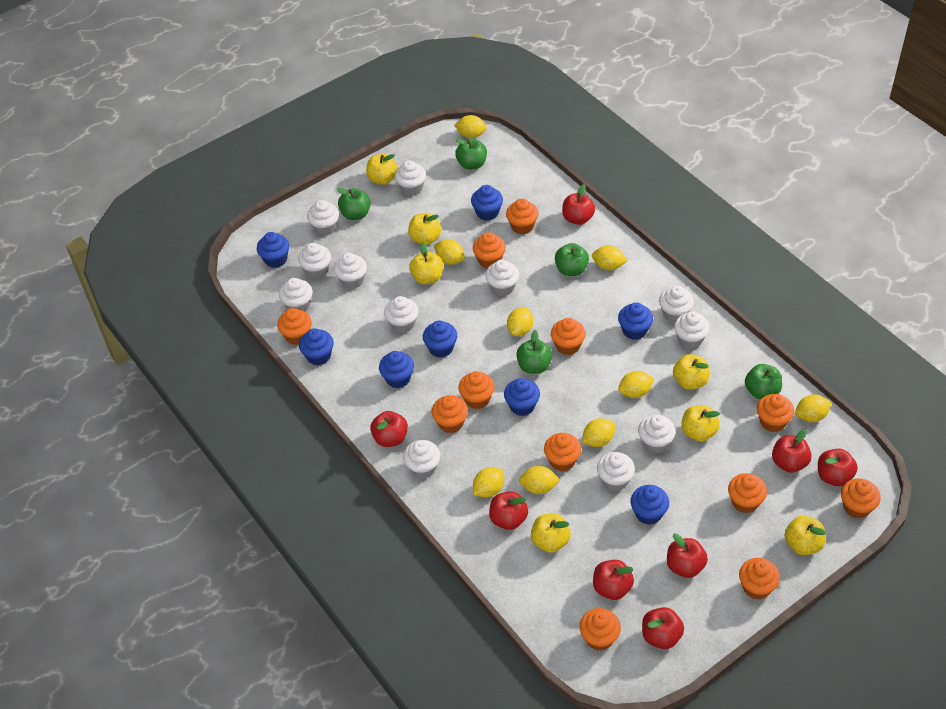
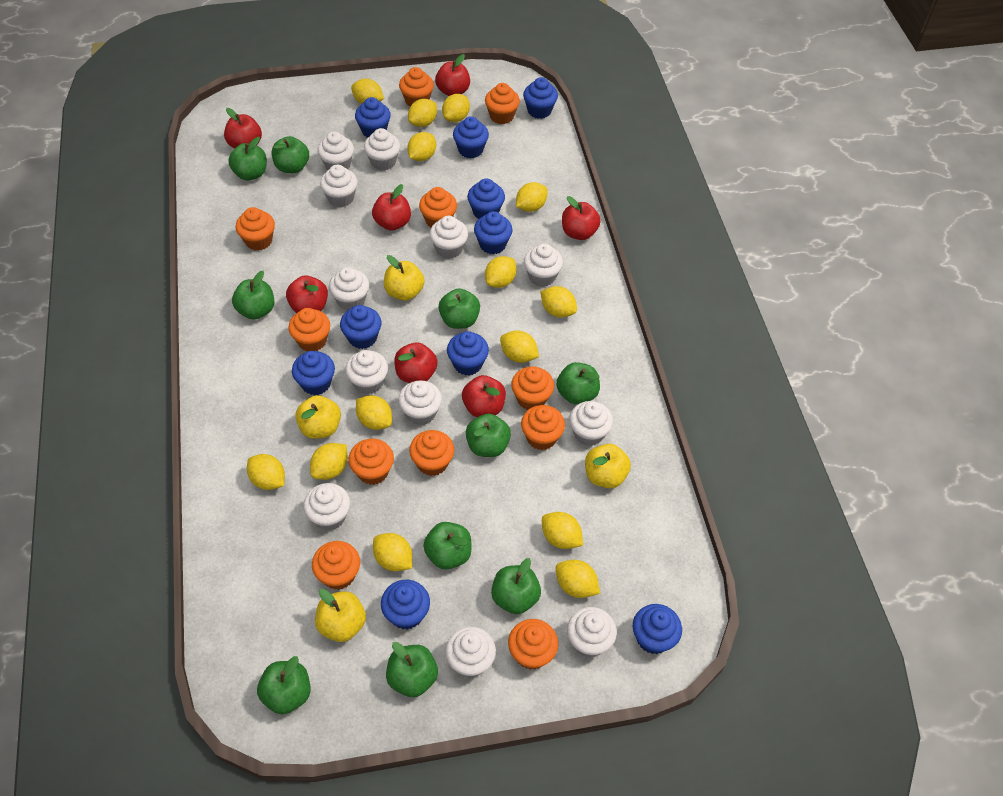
blue cupcake: [257,232,289,268] [299,328,334,366] [379,351,414,388] [423,320,457,358] [471,185,503,221] [504,378,540,416] [618,302,653,340] [630,485,669,525] = 8 -> [292,351,335,395] [340,305,382,349] [355,97,391,137] [381,580,430,629] [447,331,489,375] [453,116,489,159] [467,178,505,219] [474,211,513,254] [523,77,558,119] [633,604,682,654] = 10
green apple: [337,188,371,220] [455,138,487,170] [516,330,553,374] [555,243,589,276] [745,364,782,400] = 5 -> [228,137,267,180] [232,271,274,319] [257,656,311,714] [272,136,309,173] [386,642,438,697] [423,522,472,570] [439,288,480,329] [466,414,511,457] [491,558,541,614] [557,362,600,405] = 10
orange cupcake: [277,308,312,345] [432,395,468,433] [459,371,494,409] [473,232,506,269] [506,198,539,235] [544,433,581,471] [551,318,586,355] [580,608,621,651] [728,473,767,513] [739,558,780,599] [757,394,794,432] [841,478,881,519] = 12 -> [236,207,275,251] [288,308,330,351] [312,541,360,590] [348,439,394,485] [399,67,434,106] [409,430,454,476] [419,187,457,228] [485,83,520,124] [508,619,558,670] [511,366,554,410] [521,405,565,450] = 11
red apple: [370,411,408,447] [489,491,528,530] [562,184,595,225] [593,560,634,600] [642,607,684,649] [667,533,708,578] [772,429,812,473] [818,449,858,486] = 8 -> [224,108,262,148] [286,275,328,313] [372,184,411,231] [394,343,438,383] [435,54,470,96] [462,375,506,417] [562,196,601,240] = 7
yellow apple: [366,154,398,185] [408,213,441,245] [409,243,443,284] [531,514,571,553] [673,354,710,390] [681,405,720,442] [784,516,826,555] = 7 -> [295,395,341,439] [315,589,366,642] [384,255,425,301] [585,444,631,488] = 4
yellow lemon: [434,239,465,265] [454,115,487,138] [473,467,504,498] [507,308,533,336] [519,466,560,494] [582,418,615,447] [592,245,627,270] [618,371,654,398] [795,394,832,422] = 9 -> [247,454,285,490] [310,443,347,480] [351,79,384,104] [356,395,392,430] [373,533,412,571] [407,132,436,161] [408,99,437,127] [442,94,470,122] [485,256,517,288] [500,330,539,363] [516,182,547,212] [540,286,577,318] [542,512,583,549] [556,560,600,598] = 14

